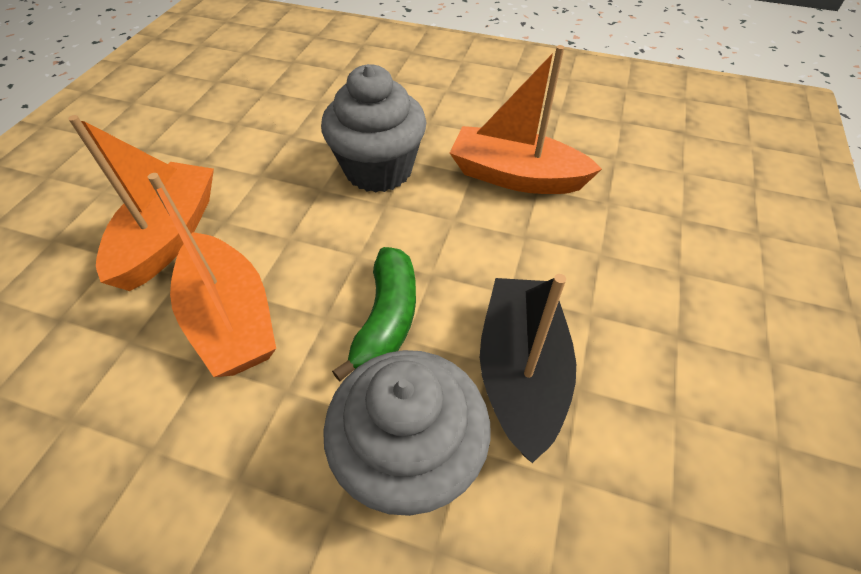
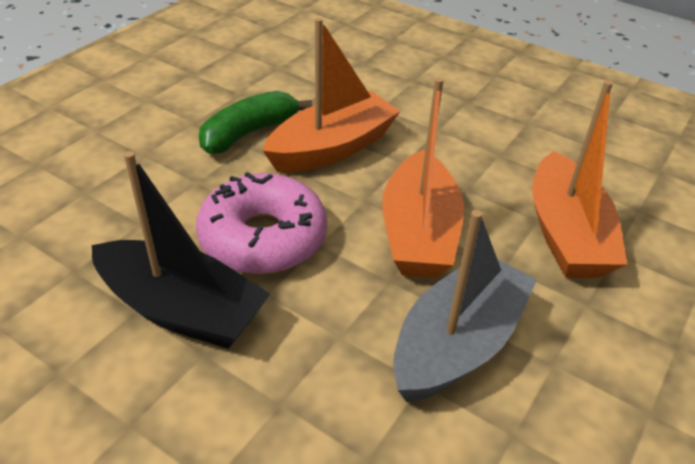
grey boat: none = 0 -> [393,210,537,402] = 1
grey cupcake: [321,64,426,193] [323,350,491,516] = 2 -> none = 0
pink donut: none = 0 -> [196,172,327,274] = 1

